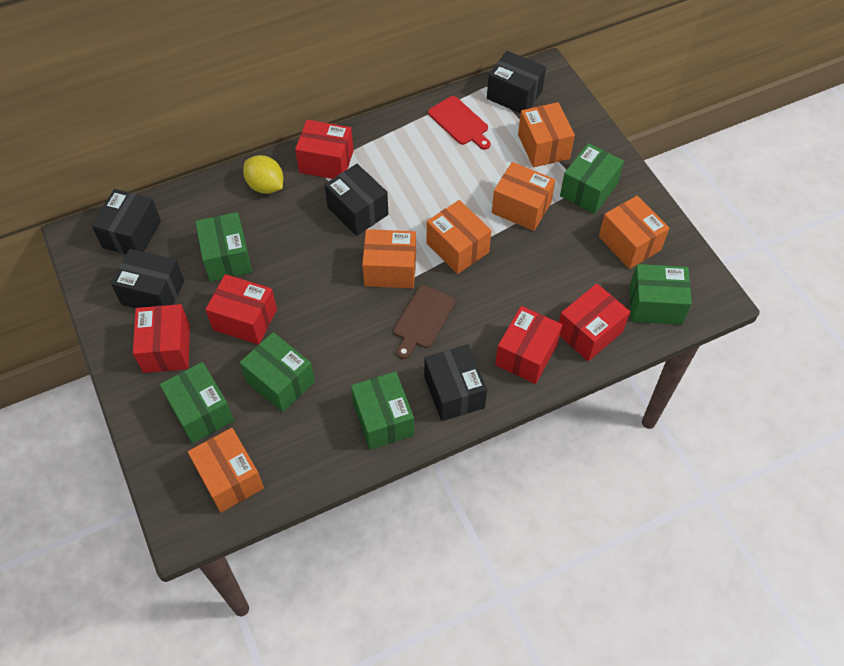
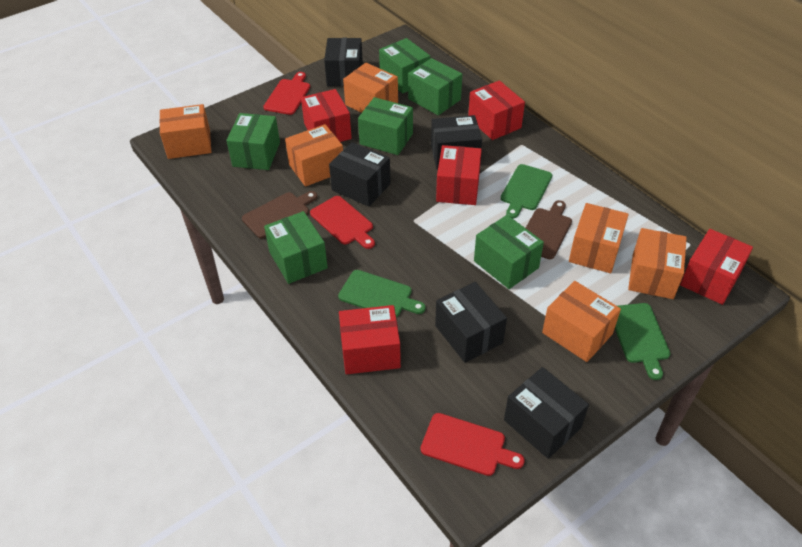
brown cutting board: [394,285,456,359] = 1 -> [242,191,317,238] [526,200,572,259] = 2
green cutting board: none = 0 -> [338,270,425,317] [501,164,552,218] [615,303,670,380] = 3
red cutting board: [428,96,491,150] = 1 -> [263,72,310,115] [310,196,375,249] [421,413,525,476] = 3
yellow lemon: [243,155,283,194] = 1 -> none = 0

